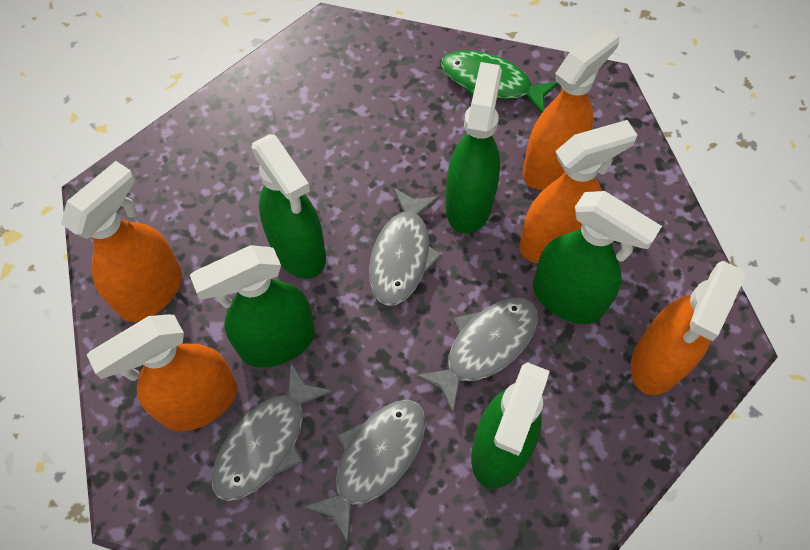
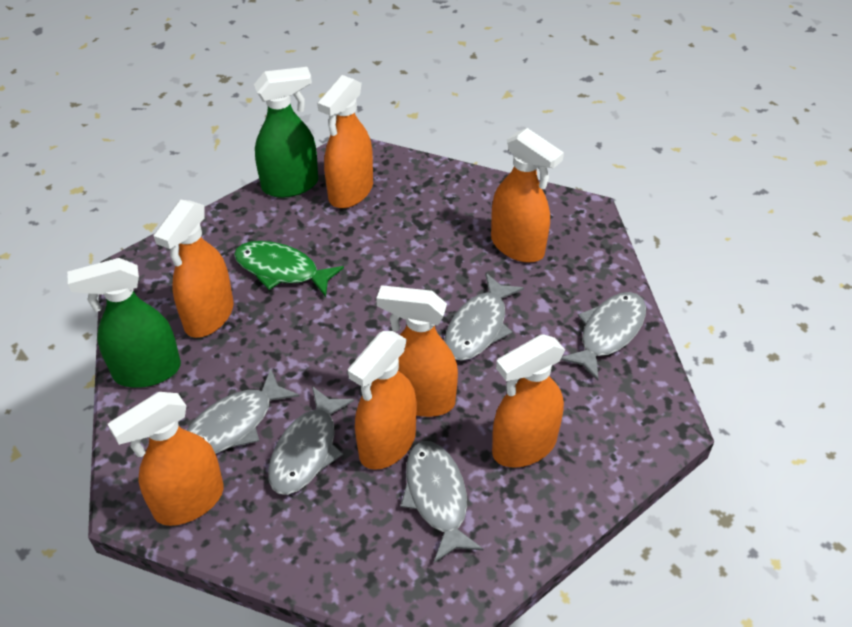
green spray bottle: [190,245,315,368] [251,134,326,279] [445,62,502,234] [471,362,549,489] [533,191,662,324] = 5 -> [67,258,181,388] [254,67,318,198] = 2
grey fish: [211,363,334,501] [303,400,426,543] [369,188,442,306] [415,298,538,414] = 4 -> [186,368,300,454] [268,386,354,495] [400,441,483,563] [445,273,524,361] [561,292,646,381] = 5
orange spray bottle: [61,161,182,322] [87,314,237,431] [519,120,637,263] [522,26,619,190] [631,261,745,395] = 5 -> [108,392,224,526] [153,200,234,338] [317,75,373,208] [348,331,417,470] [376,286,458,417] [491,128,564,263] [492,334,565,468] = 7

